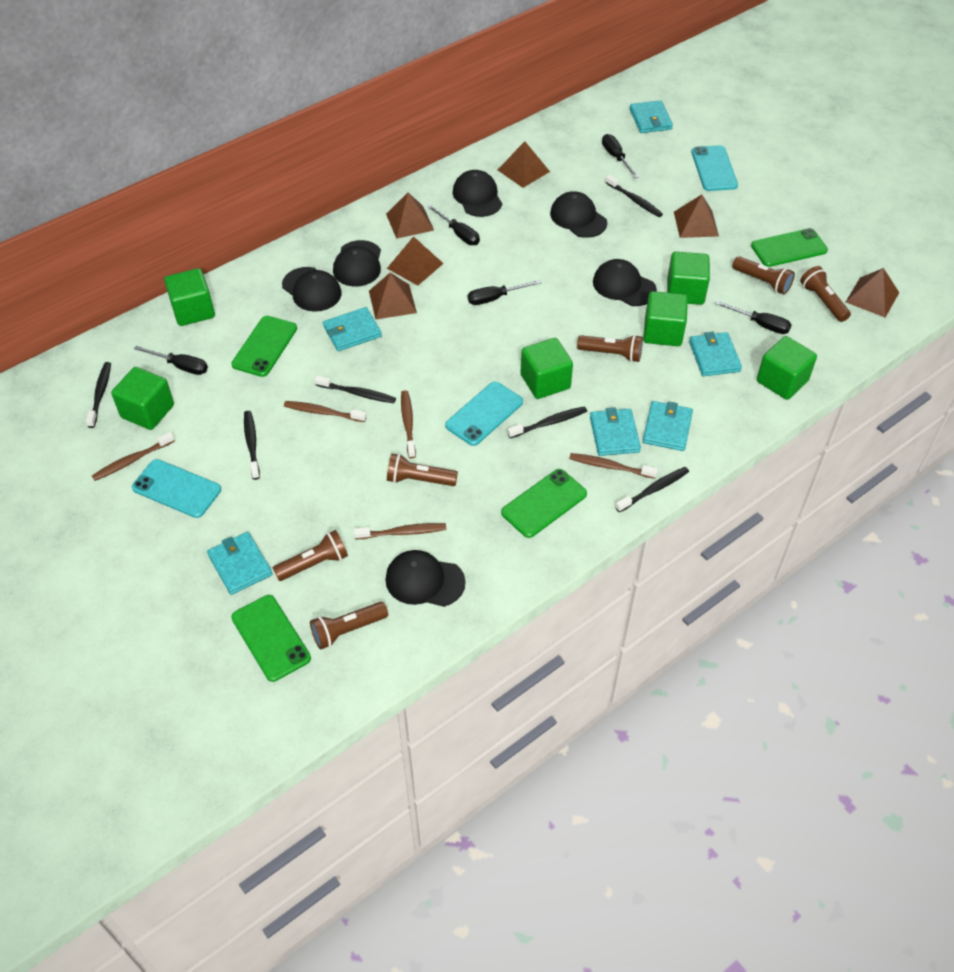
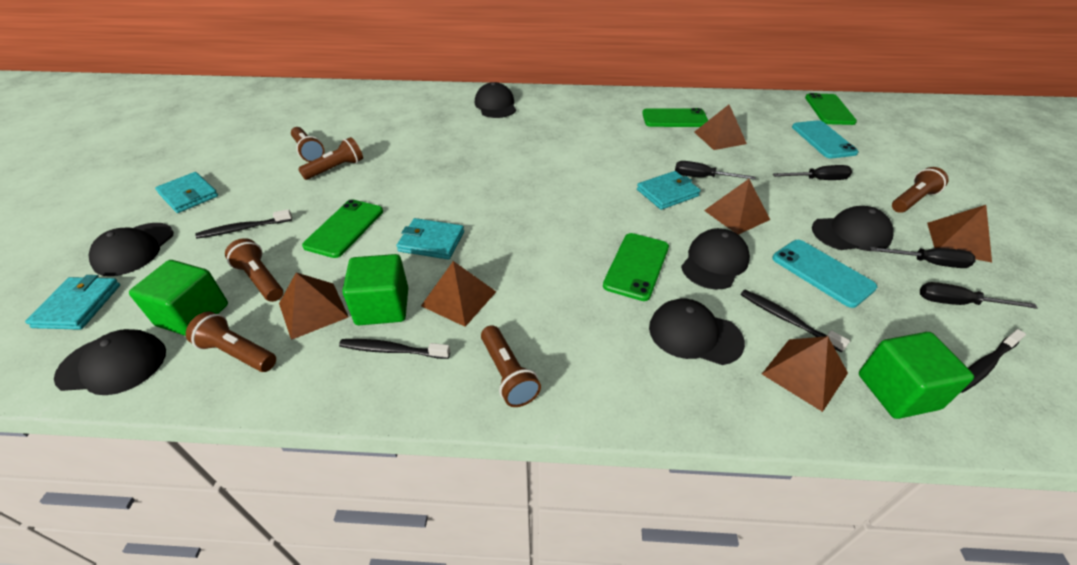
black screwdriver: [134,346,208,375] [427,204,480,245] [468,280,542,305] [602,134,639,178] [715,301,792,334] = 5 -> [675,161,756,180] [773,165,852,180] [870,247,975,268] [920,282,1038,309] = 4
black toothbrush: [86,362,111,428] [244,411,260,480] [315,375,396,403] [508,406,587,438] [605,175,663,217] [615,467,689,513] = 6 -> [195,209,292,238] [339,339,450,359] [741,290,850,353] [961,329,1026,393] = 4
brown toothbrush: [92,432,175,481] [284,401,366,422] [354,523,446,539] [401,390,416,458] [569,453,658,479] = 5 -> none = 0
green cube: [111,367,174,430] [164,268,215,326] [520,338,573,399] [643,291,688,346] [667,252,710,305] [757,336,817,400] = 6 -> [129,260,228,336] [342,254,408,325] [859,332,974,419] = 3
turquoise phone: [132,459,221,518] [445,382,523,446] [691,145,738,191] = 3 -> [772,240,877,308] [792,120,858,158] = 2
turquoise wallet: [207,532,272,595] [323,307,382,351] [590,408,641,456] [630,100,673,133] [643,401,693,451] [689,332,742,376] = 6 -> [25,275,120,330] [155,172,218,213] [397,218,464,260] [637,171,701,210] = 4

